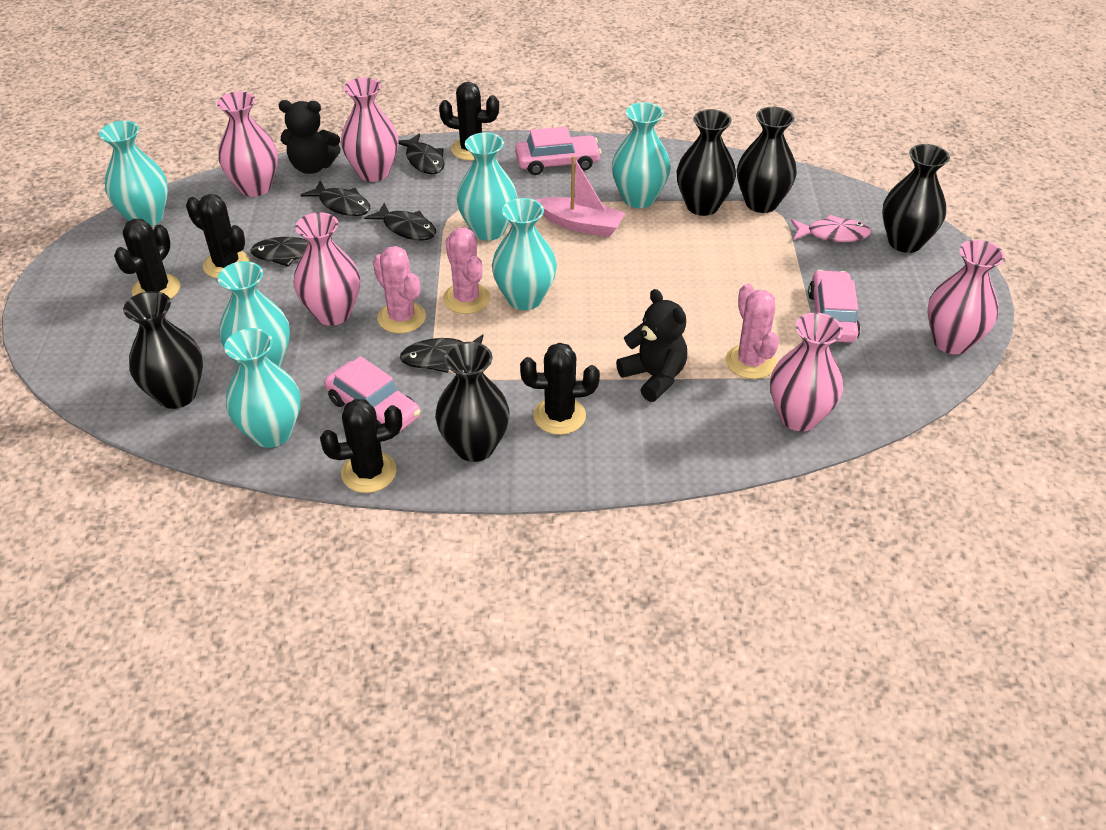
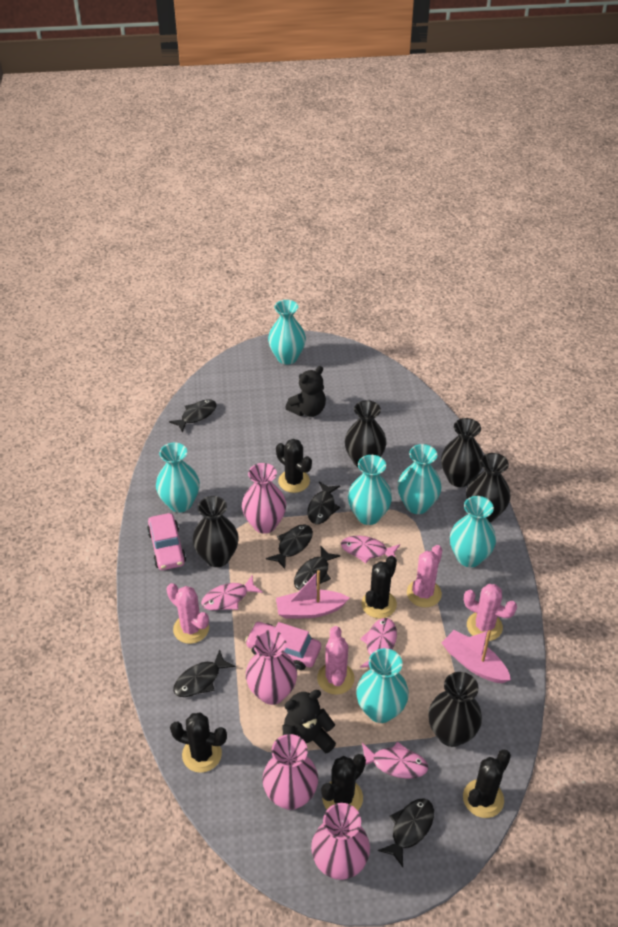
black fish: [250,237,332,267] [301,180,370,216] [364,203,436,241] [398,133,444,174] [400,334,483,373] = 5 -> [169,399,217,432] [173,650,235,697] [266,524,313,569] [294,546,340,590] [307,482,340,524] [378,798,434,867] = 6
pink boat: [536,156,626,237] = 1 -> [276,570,349,619] [442,630,511,683] = 2
pink cactus: [373,246,426,334] [443,228,490,314] [726,283,779,379] = 3 -> [167,583,209,644] [317,626,355,695] [407,545,443,608] [464,584,517,641] = 4
pink car: [324,356,420,431] [515,127,602,175] [808,270,861,343] = 3 -> [147,513,186,570] [245,622,321,670] = 2
pink fish: [791,215,871,242] = 1 -> [201,575,263,610] [341,536,400,563] [360,618,397,668] [362,741,428,779] = 4
pink vase: [217,91,278,197] [294,212,360,326] [341,78,399,182] [770,312,843,431] [927,240,1005,354] = 5 -> [242,463,286,534] [246,630,297,705] [262,734,318,810] [311,803,370,880] = 4

